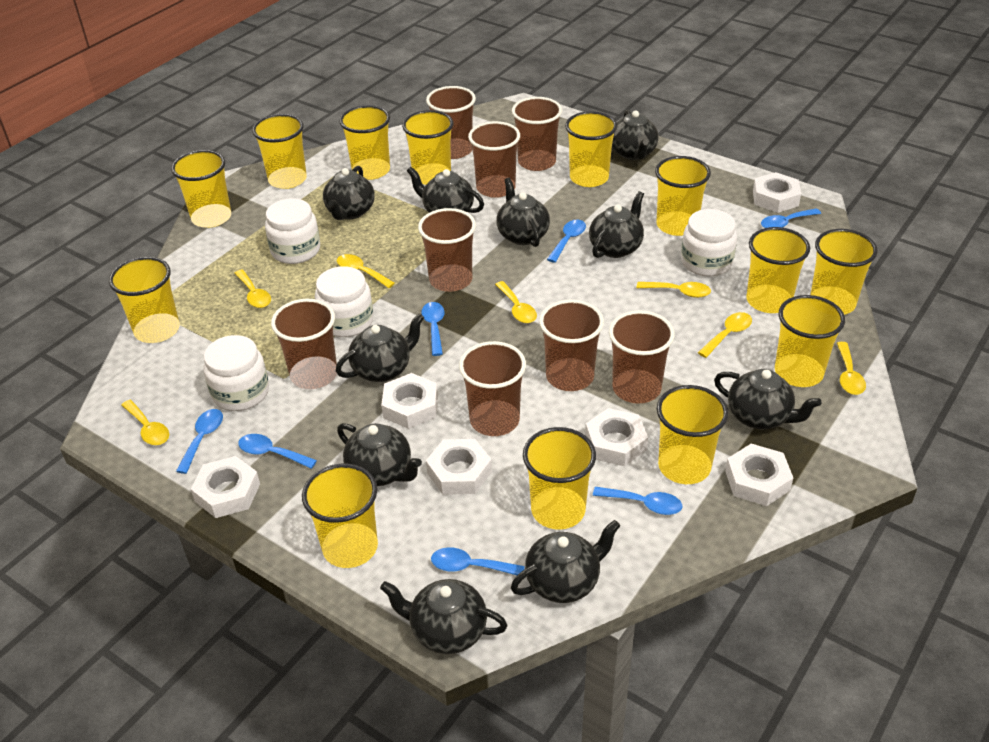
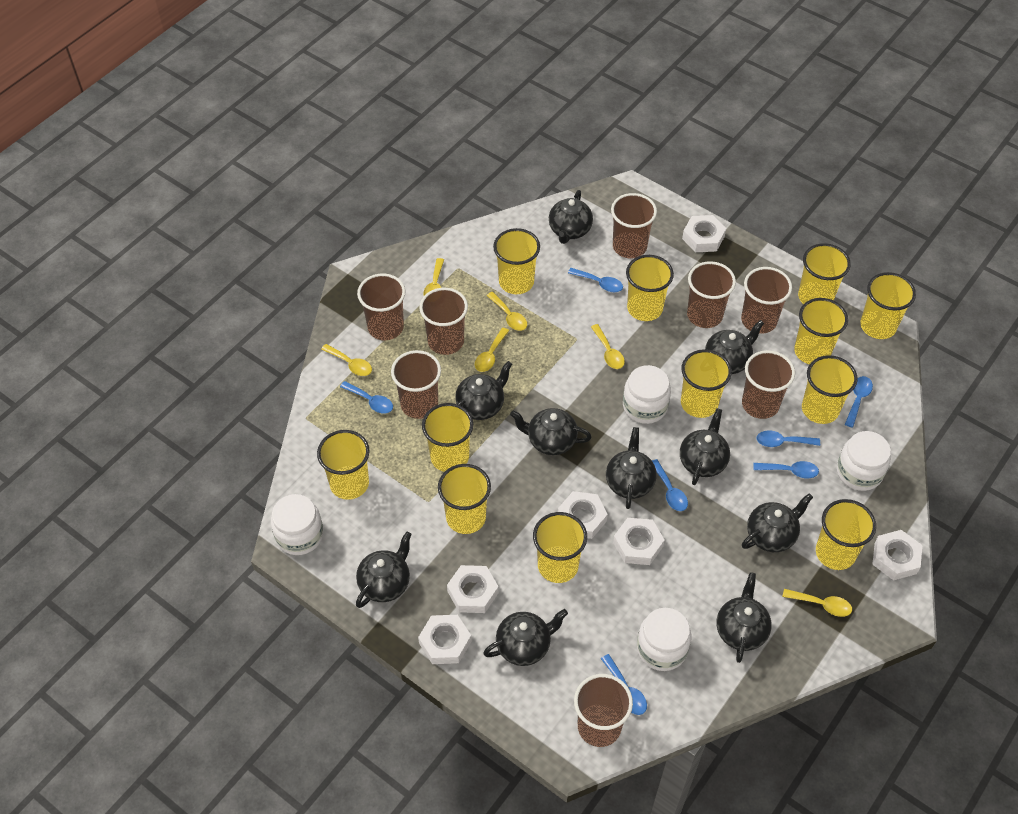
yellow cup: [109,257,180,343] [171,150,231,228] [252,114,307,189] [302,464,378,568] [339,105,390,180] [402,110,453,185] [523,427,596,530] [565,111,617,187] [655,156,711,236] [657,385,728,484] [746,227,810,313] [775,295,845,387] [810,229,878,315] = 13 -> [317,430,369,500] [422,403,473,472] [438,464,491,534] [493,228,540,294] [533,512,587,583] [626,255,674,321] [681,349,732,418] [794,298,848,364] [798,243,851,304] [802,355,858,424] [816,499,876,570] [860,272,916,339] = 12
yellow spoon: [121,400,169,445] [234,269,271,308] [337,254,395,288] [495,281,537,323] [637,282,711,298] [698,312,752,358] [837,342,866,395] = 7 -> [321,344,372,376] [423,258,444,296] [475,328,509,372] [486,292,527,331] [591,324,625,369] [782,589,852,617] = 6

